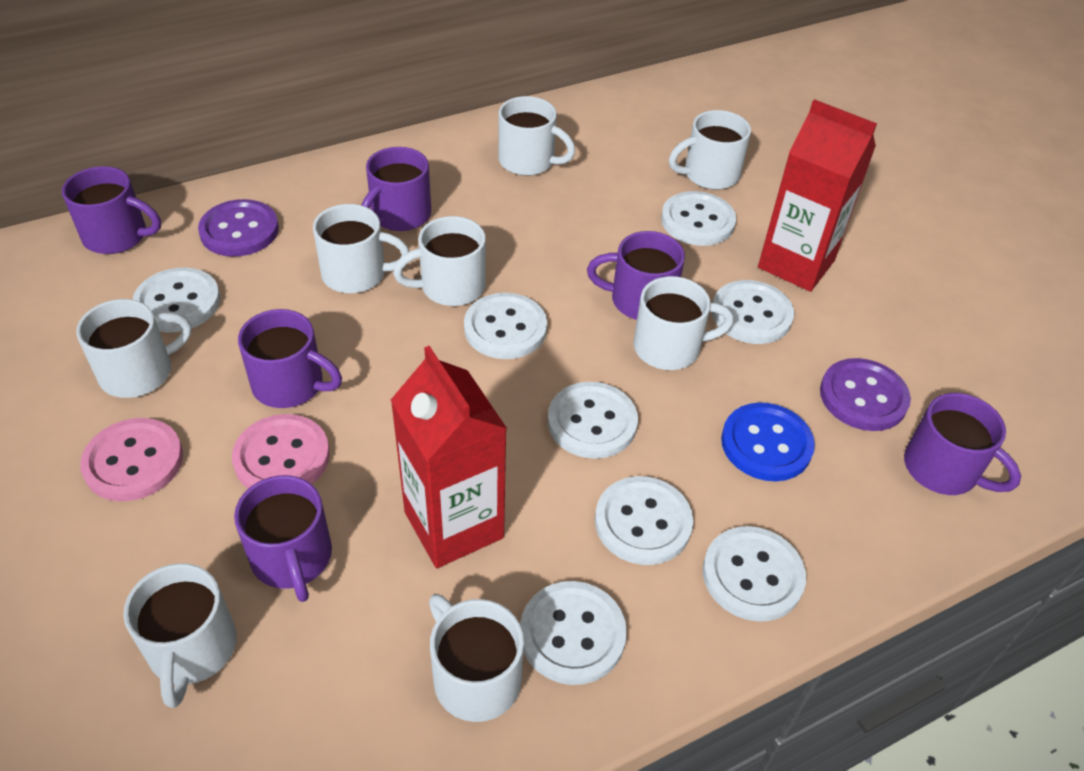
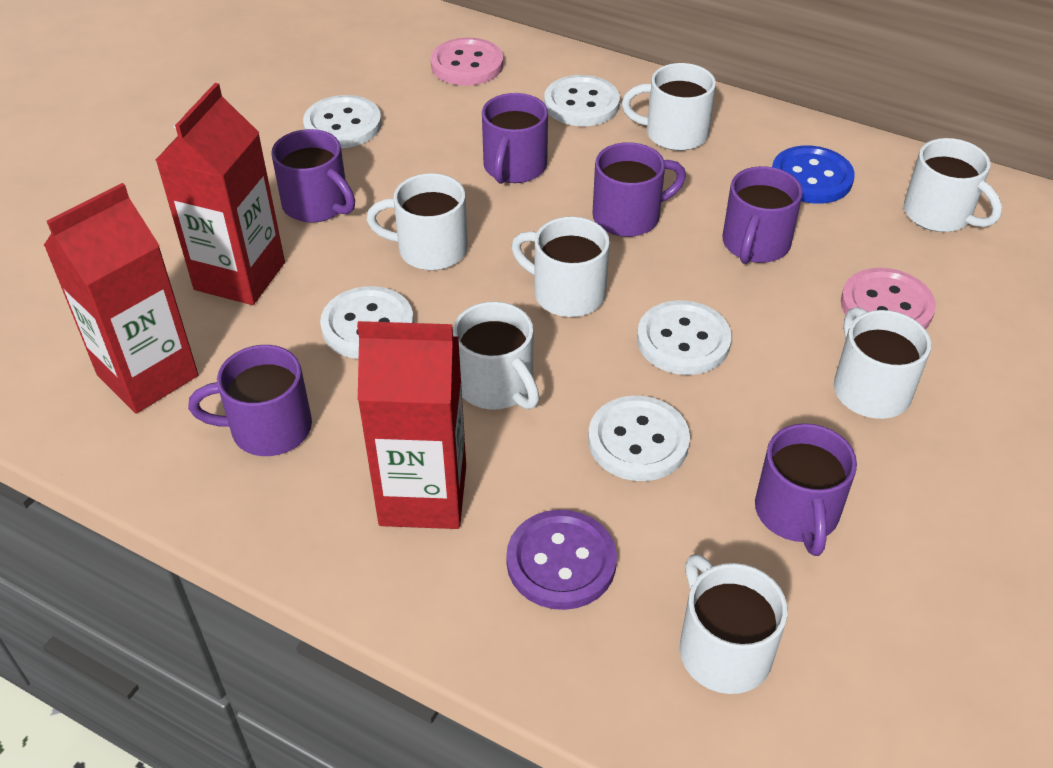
purple button: [198,199,279,257] [820,358,911,431] = 2 -> [506,510,617,610] = 1
red carton: [391,346,507,568] [758,99,877,292] = 2 -> [44,183,198,414] [156,83,285,305] [357,321,466,529] = 3
white button: [132,267,220,333] [464,293,547,359] [520,581,627,685] [548,382,638,459] [595,476,693,565] [661,191,736,246] [703,526,806,622] [712,280,794,344] = 8 -> [303,95,382,148] [320,286,414,359] [544,75,620,126] [588,396,690,481] [637,300,732,375] = 5
white mug: [76,299,192,398] [123,563,237,708] [313,204,410,293] [393,216,486,306] [429,594,524,722] [498,96,575,176] [633,276,734,370] [669,110,751,190] = 8 -> [366,173,468,270] [453,302,539,410] [511,216,610,317] [622,63,716,151] [680,554,788,694] [834,307,931,419] [904,138,1002,232] = 7

